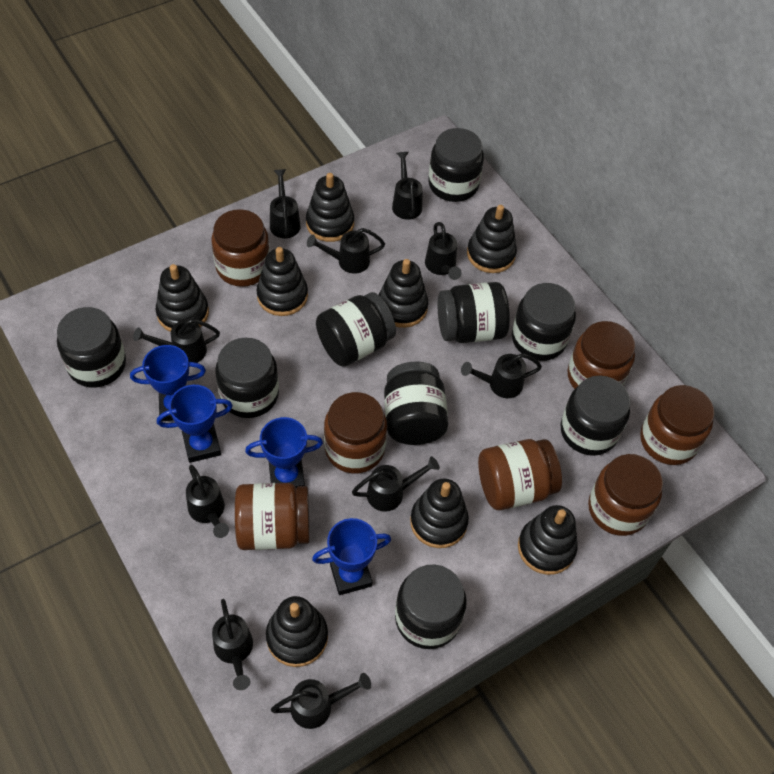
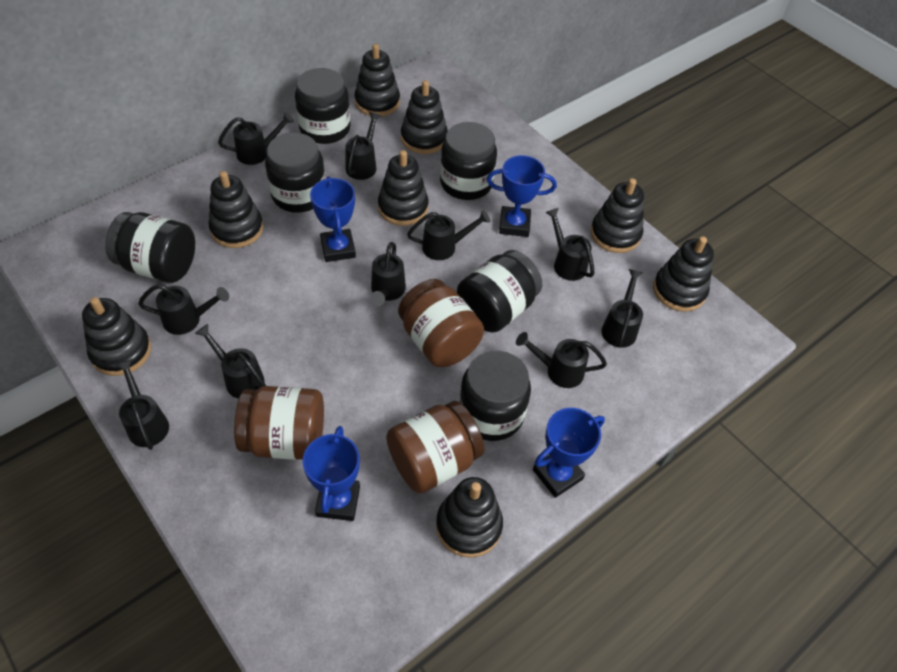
black jar: [57,307,126,388] [215,338,279,418] [316,292,396,366] [384,362,448,445] [395,564,467,649] [428,128,484,202] [438,282,510,343] [512,283,576,361] [561,376,630,456] = 9 -> [105,212,195,283] [265,133,326,213] [295,68,351,144] [440,122,497,200] [457,250,542,333] [459,350,531,441] = 6
brown jar: [211,209,270,287] [235,483,310,550] [324,392,387,474] [478,439,562,510] [567,321,635,389] [588,454,663,536] [640,385,714,465] = 7 -> [234,386,324,460] [386,401,485,493] [398,279,484,367] = 3

